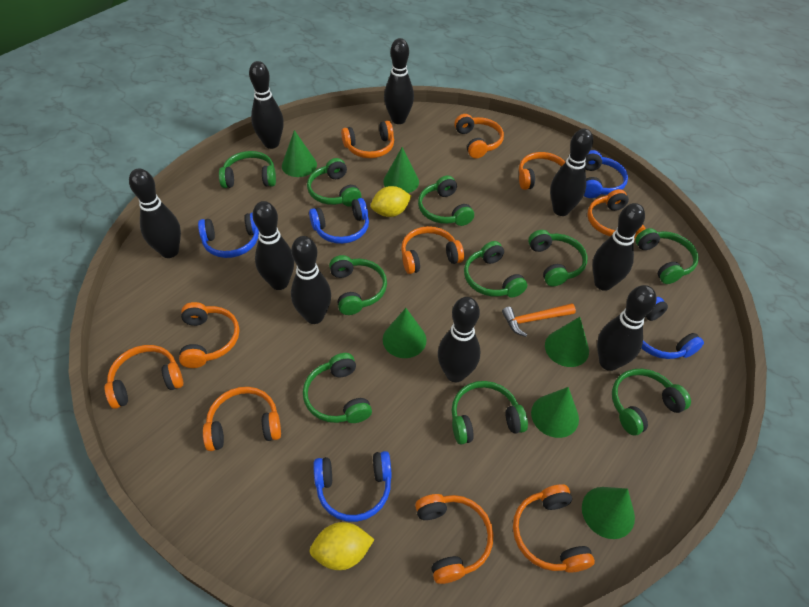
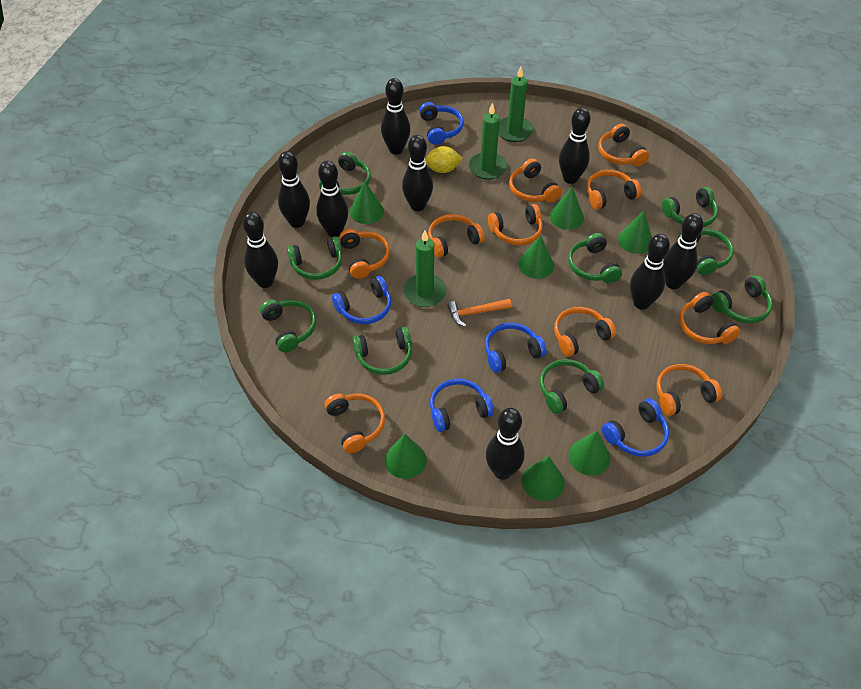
green candle: none = 0 -> [403,231,447,307] [469,103,507,180] [498,67,533,142] = 3
green cone: [282,130,317,177] [383,147,419,193] [383,308,427,358] [531,387,579,438] [545,317,589,367] [582,487,635,539] = 6 -> [350,181,384,224] [385,434,427,479] [518,235,554,279] [522,456,565,501] [550,187,584,230] [568,431,610,476] [618,211,652,254] = 7
green headphones: [219,151,276,188] [303,353,372,423] [307,158,361,206] [329,255,387,315] [418,175,474,226] [452,381,528,445] [464,241,527,298] [528,230,587,286] [612,369,691,436] [635,228,699,284] = 10 -> [260,299,316,352] [287,236,342,280] [319,152,371,195] [352,327,412,375] [540,359,604,414] [568,233,622,283] [662,187,718,227] [679,228,734,275] [711,275,773,323] = 9
yellow lemon: [309,522,374,570] [371,186,411,217] = 2 -> [425,146,463,173] = 1

